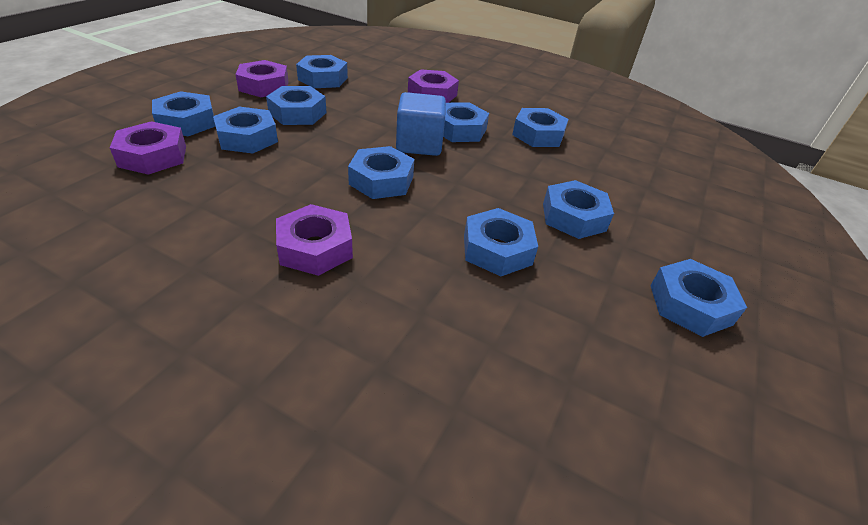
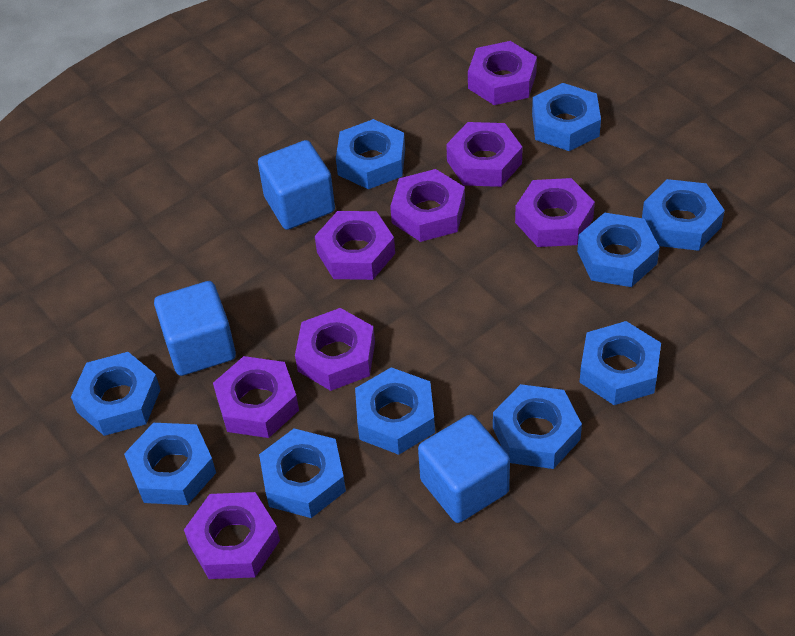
blue cube: [396,92,446,156] = 1 -> [154,281,236,376] [258,140,335,230] [418,415,510,523] = 3
purple nut: [110,121,186,175] [235,60,289,97] [276,204,353,276] [408,69,459,103] = 4 -> [184,492,280,579] [213,356,299,438] [295,308,375,391] [315,211,395,280] [390,169,465,242] [446,122,523,187] [468,41,537,105] [515,178,595,247] = 8

